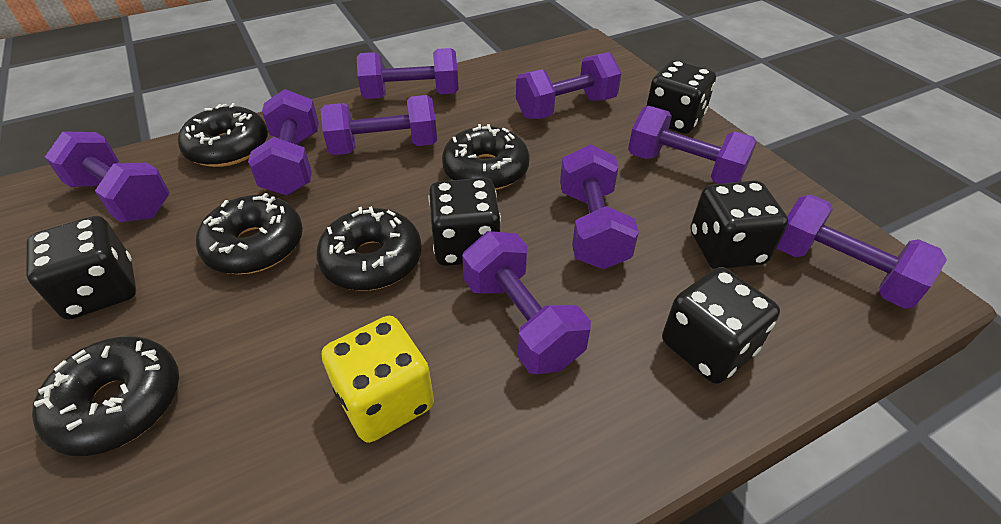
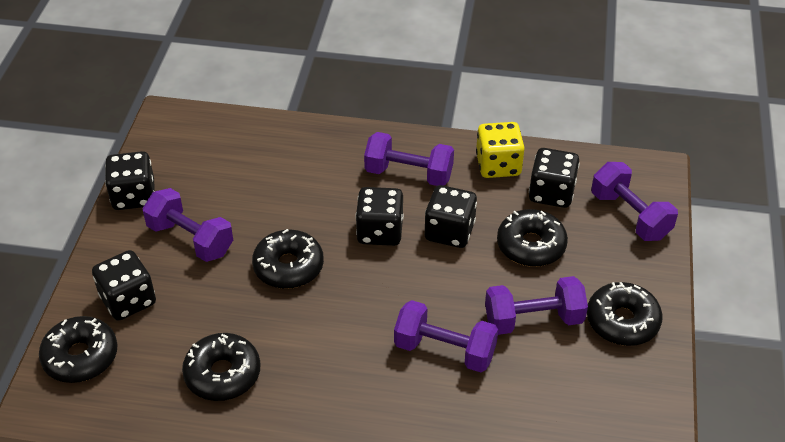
purple dumbbell: [45,132,170,222] [248,89,319,195] [320,95,437,155] [357,48,459,99] [462,231,591,374] [516,52,622,119] [560,144,639,269] [628,106,757,184] [777,195,947,309] = 9 -> [142,188,233,262] [364,132,454,186] [394,300,498,372] [485,276,588,335] [591,162,678,241] = 5

